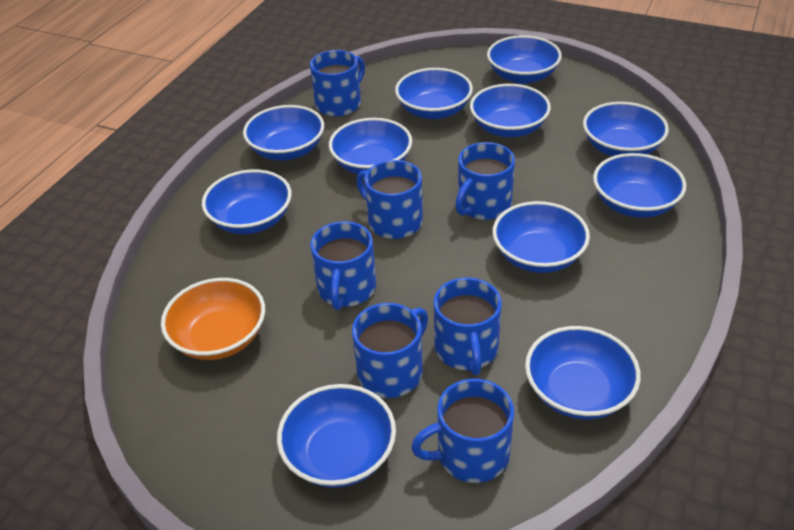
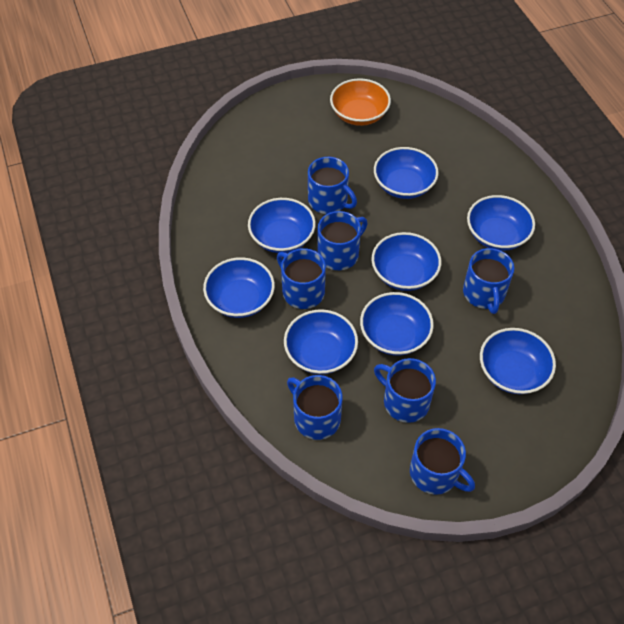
blue bowl: [202,169,292,234] [243,105,324,161] [277,384,396,488] [329,118,412,174] [395,68,473,119] [470,84,551,138] [487,35,562,84] [492,201,590,273] [525,326,641,420] [583,102,669,156] [593,153,686,218] = 11 -> [203,257,275,318] [248,198,316,253] [284,309,358,375] [360,292,434,356] [371,232,441,291] [374,147,439,199] [467,195,535,251] [480,328,556,394] = 8

